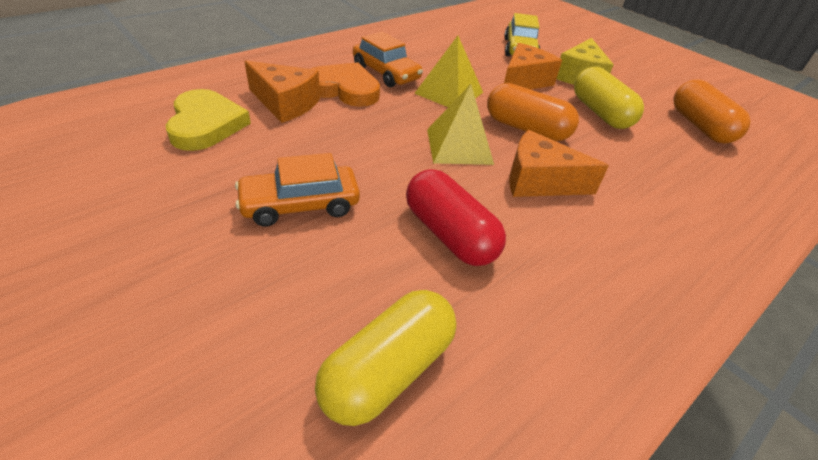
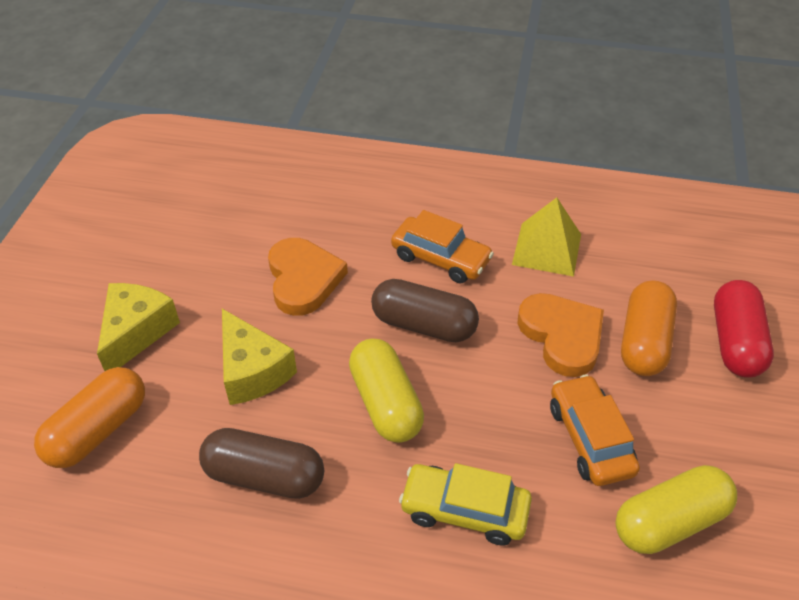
brown capsule: none = 0 -> [199,428,324,499] [371,279,479,342] = 2
orange cheese: [244,61,320,123] [504,43,562,89] [509,130,609,197] = 3 -> none = 0
orange heart: [311,62,380,107] = 1 -> [268,238,348,316] [517,293,604,377] = 2
yellow cheese: [556,38,614,85] = 1 -> [97,283,180,371] [222,309,297,405] = 2
yellow heart: [166,89,251,151] = 1 -> none = 0
yellow pyramid: [414,36,483,107] [427,84,494,165] = 2 -> [512,197,581,277] = 1

